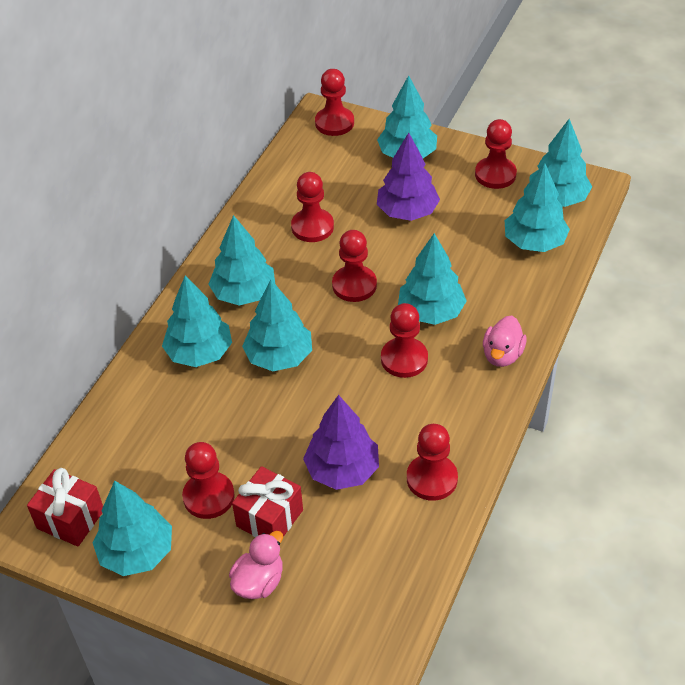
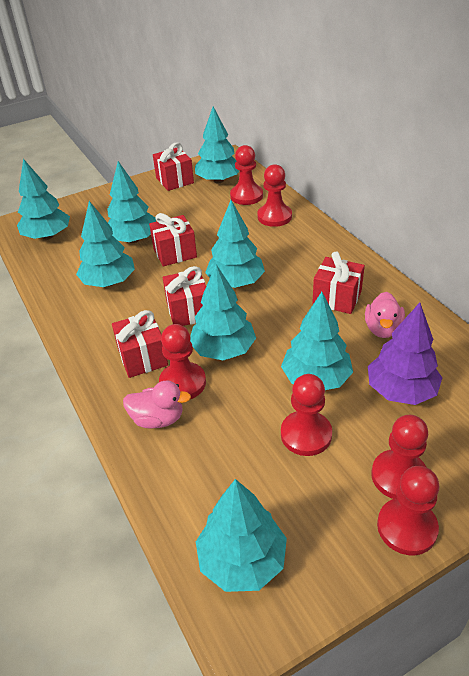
purple tree: [303,395,379,490] [377,133,440,221] = 2 -> [368,302,442,405] = 1
red gift: [27,468,103,547] [232,466,303,537] = 2 -> [112,310,168,378] [149,213,197,267] [153,142,194,191] [163,266,206,326] [312,251,365,314] = 5
red pawn: [182,442,235,519] [291,172,334,242] [315,69,354,136] [332,230,377,302] [381,303,428,378] [407,424,458,501] [475,119,517,189] = 7 -> [159,324,206,399] [230,145,263,205] [257,164,292,227] [281,374,332,456] [371,415,428,499] [377,466,439,555] = 6

